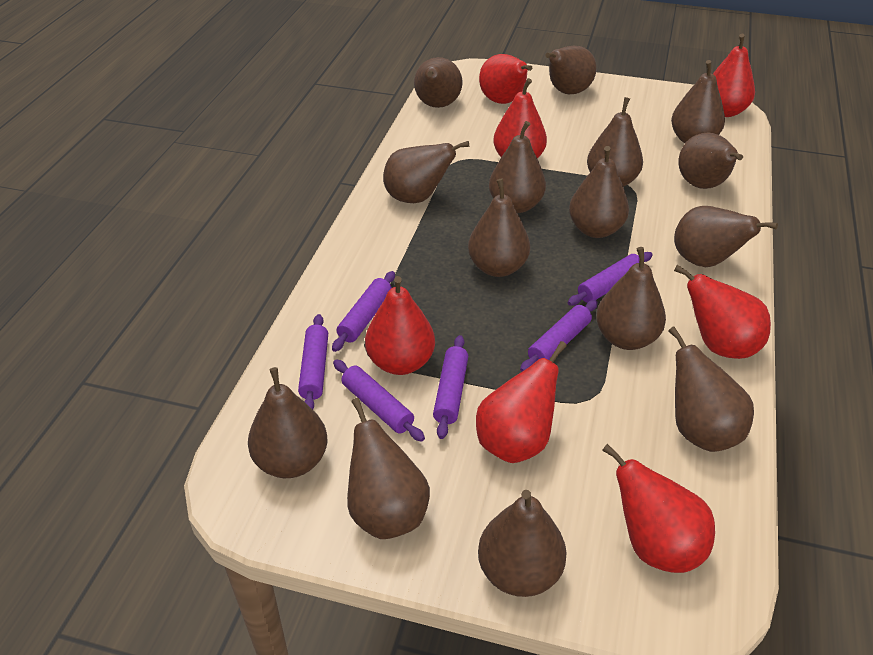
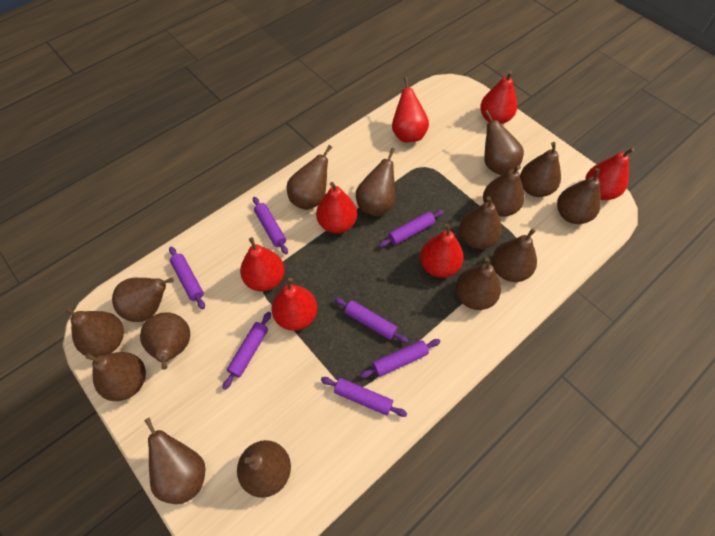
purple rolling pin: [298,314,328,410] [332,271,395,352] [333,359,425,442] [433,335,468,439] [520,300,598,372] [568,252,652,306] = 6 -> [169,246,205,309] [223,312,271,390] [253,197,288,254] [321,377,407,417] [335,297,409,343] [360,339,441,378] [379,210,444,247] = 7

